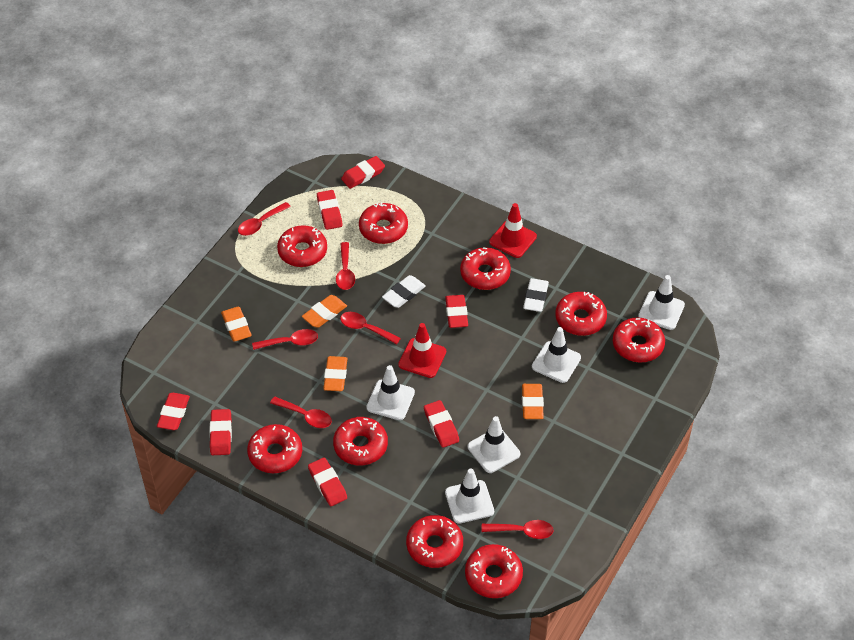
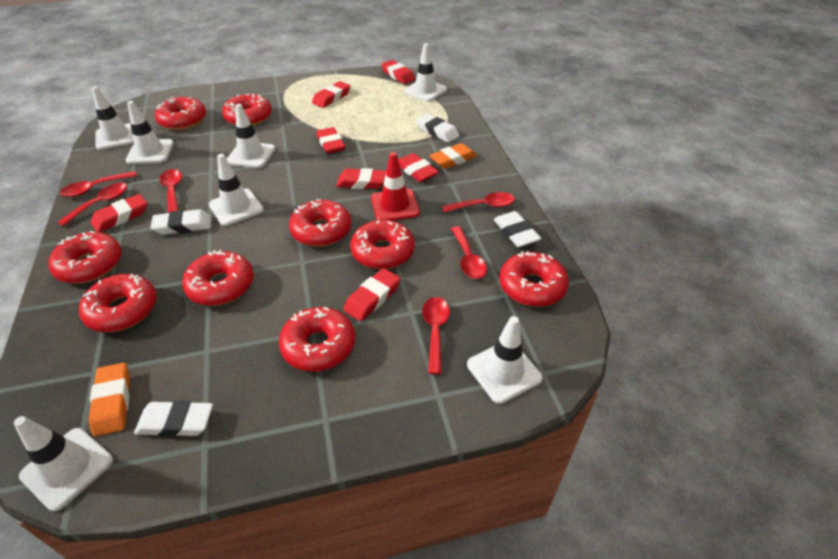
orange eraser: [221,307,252,341] [302,295,347,328] [323,356,347,391] [522,384,544,419] = 4 -> [89,363,130,436] [429,143,477,169] = 2
red traffic cone: [398,323,446,378] [489,203,537,258] = 2 -> [371,152,420,221] = 1
white eraser: [382,275,426,308] [523,278,549,312] = 2 -> [134,400,213,437] [150,209,212,235] [416,114,460,143] [494,211,541,247] = 4
white traffic cone: [366,365,415,420] [445,468,494,524] [468,416,520,473] [532,327,581,383] [638,275,685,330] = 5 -> [14,416,113,511] [92,86,134,150] [126,101,174,164] [209,154,264,226] [227,104,275,168] [404,43,447,102] [467,316,543,404] = 7

